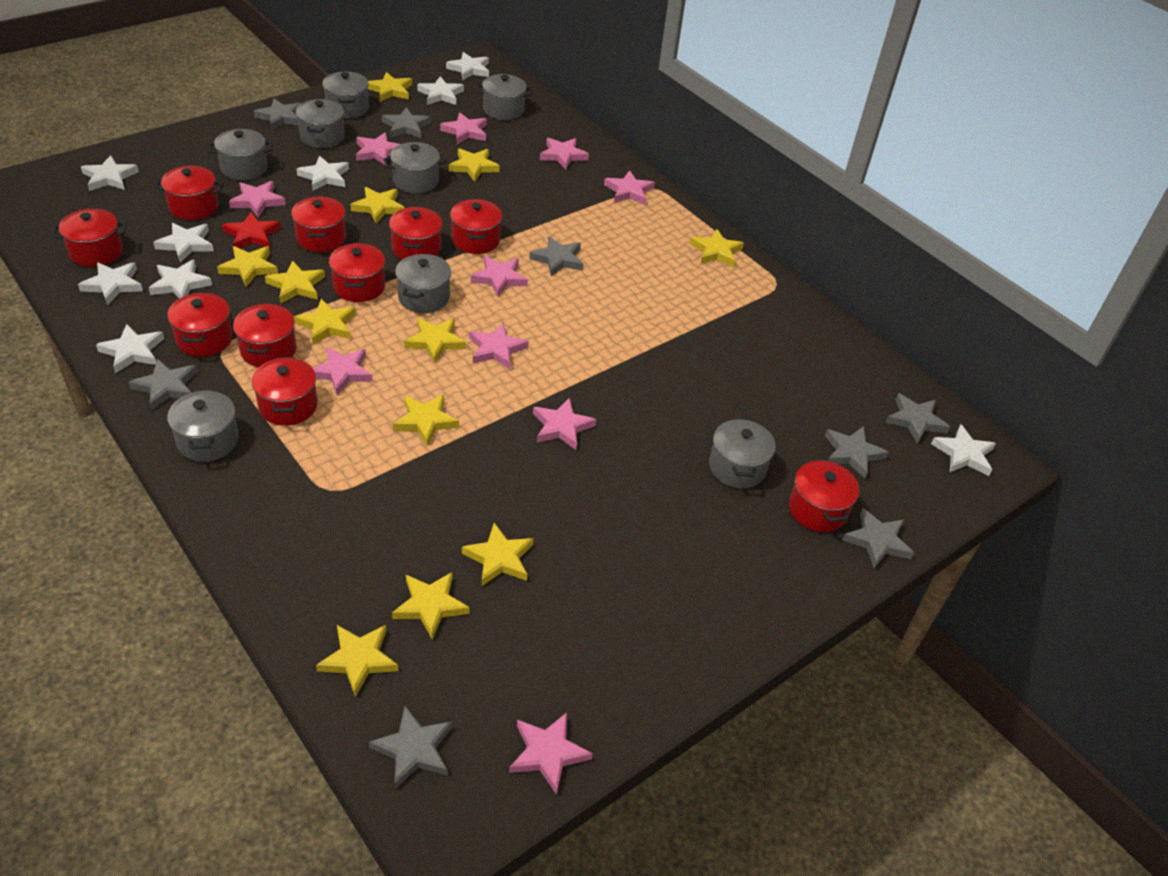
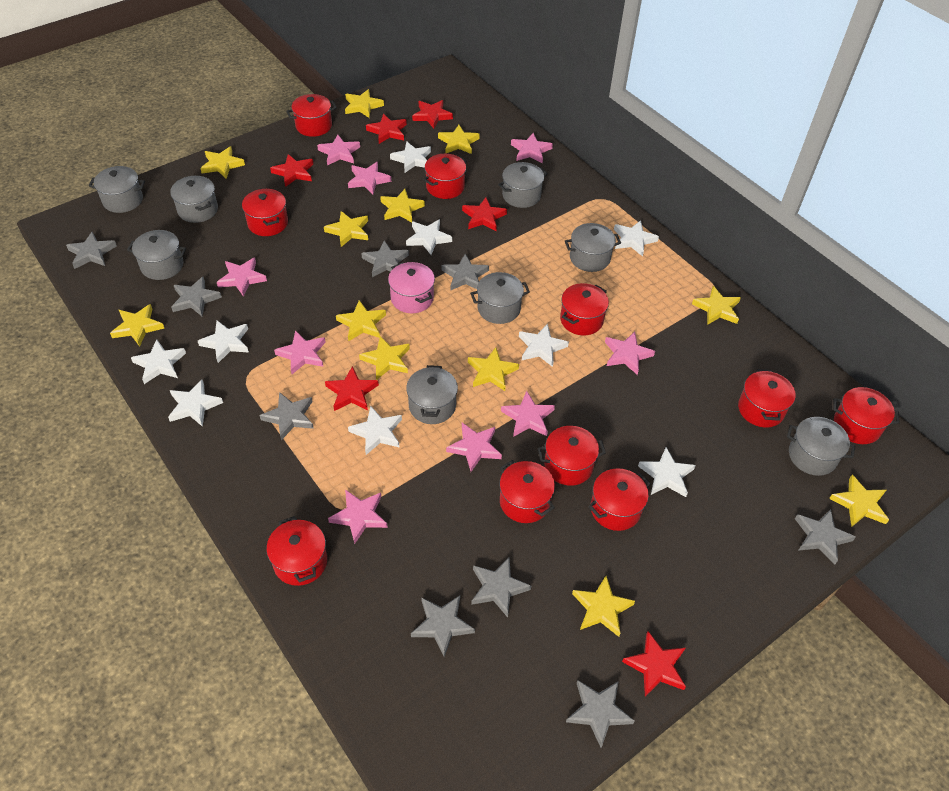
grey star: [129,359,197,410] [254,99,302,131] [369,706,452,789] [382,107,431,138] [529,236,583,276] [825,426,889,478] [843,508,914,568] [885,393,950,444] = 8 -> [66,232,117,269] [171,277,222,316] [259,392,314,440] [361,241,409,277] [411,595,475,657] [441,254,489,290] [471,557,531,617] [566,680,634,748] [795,509,856,565] = 9
pink pot: none = 0 -> [388,262,435,313] = 1
pink star: [229,181,286,218] [313,347,373,395] [356,132,400,166] [440,112,487,144] [469,323,529,369] [471,256,528,297] [509,712,593,795] [533,397,597,450] [540,138,589,170] [604,170,655,205] = 10 -> [217,258,267,297] [274,330,326,374] [317,135,360,165] [328,489,388,544] [348,162,391,194] [446,423,502,472] [501,391,555,437] [511,133,553,164] [605,332,655,375] = 9
red star: [222,212,281,249] = 1 -> [270,154,313,187] [325,366,379,411] [366,114,407,144] [412,100,453,129] [462,197,507,231] [622,631,686,697] = 6

